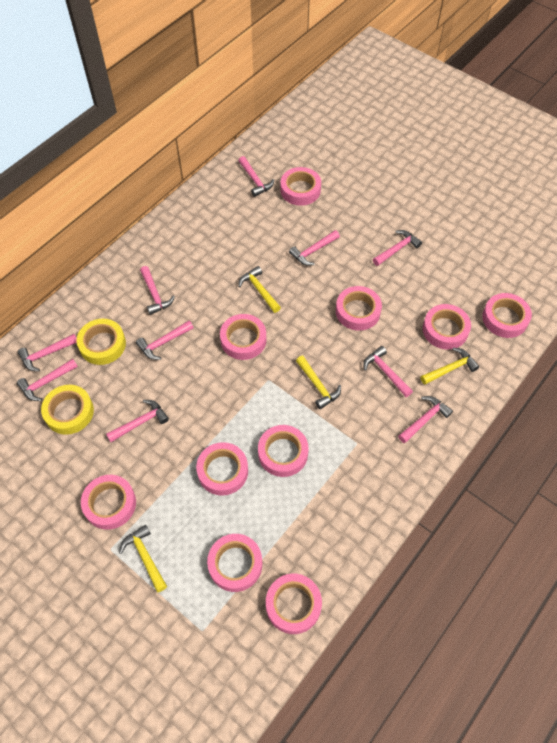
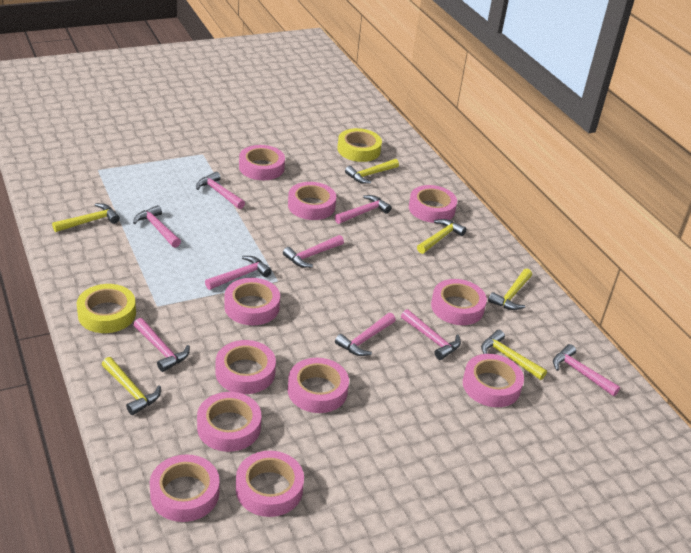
pink hammer: [17,359,78,401] [18,334,77,372] [106,400,169,442] [136,321,194,360] [140,266,175,315] [238,156,274,197] [289,230,340,266] [363,346,413,397] [373,230,422,266] [398,396,453,443] = 10 -> [133,205,181,248] [134,318,190,372] [196,172,245,209] [205,256,272,290] [283,235,344,268] [335,195,392,224] [335,313,396,356] [401,309,461,360] [553,344,620,396] = 9
pink tape: [81,475,136,530] [196,442,248,496] [207,534,262,592] [220,314,266,360] [258,425,309,477] [266,574,322,634] [280,167,321,206] [336,286,382,331] [423,304,471,350] [482,293,532,338] = 10 -> [150,455,220,522] [197,392,261,452] [216,340,276,394] [224,278,280,325] [236,451,304,517] [239,145,285,180] [288,182,336,220] [288,358,349,413] [409,185,457,223] [431,279,487,325] [463,354,524,407] = 11
yellow hammer: [119,525,167,592] [238,266,281,313] [296,356,341,409] [421,348,479,385] = 4 -> [52,203,120,232] [102,357,161,415] [345,159,399,184] [417,219,466,254] [481,330,547,380] [488,269,532,310] = 6

